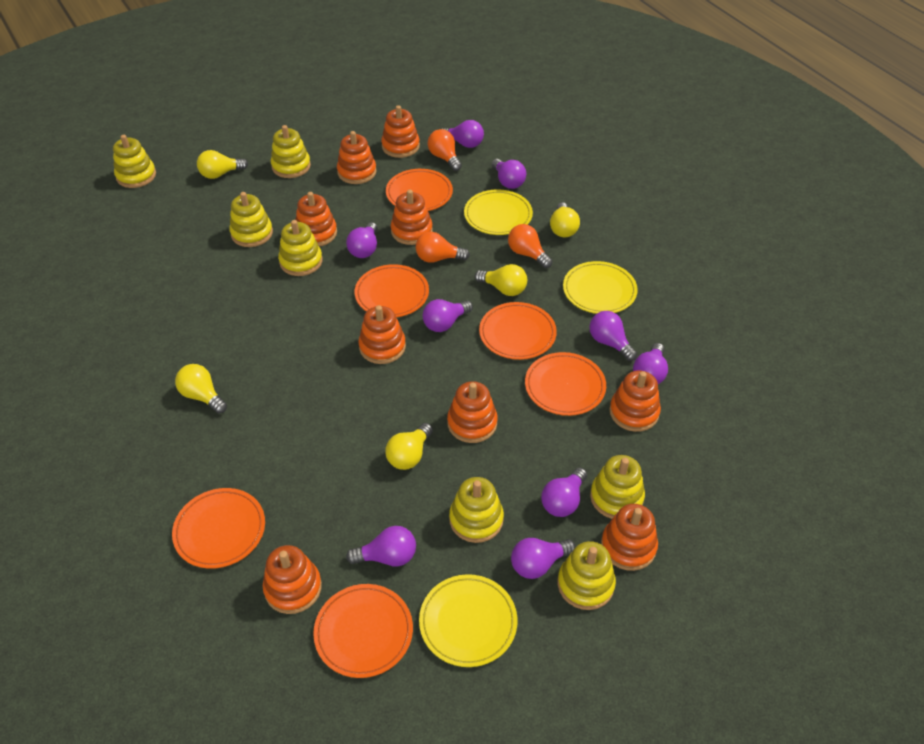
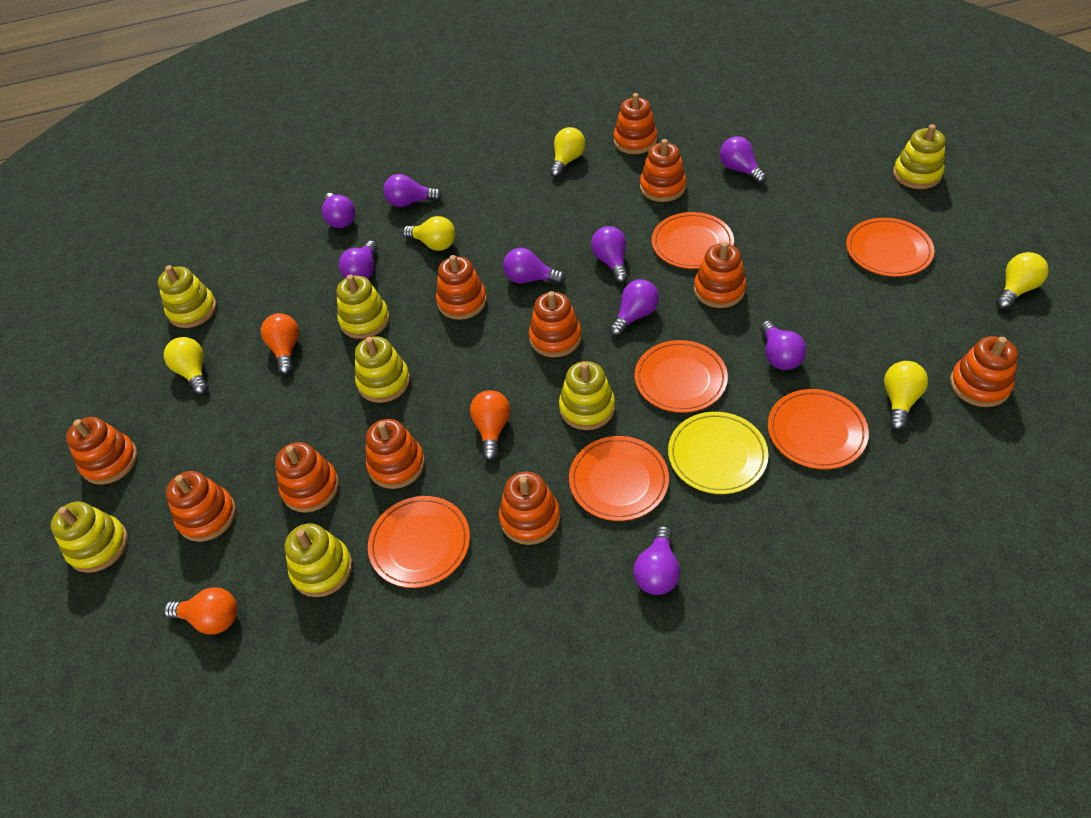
orange stacking toy: [263,545,322,614] [295,192,337,247] [337,131,376,184] [358,305,406,364] [381,105,420,158] [391,190,433,245] [447,381,498,443] [601,504,658,571] [609,371,661,432] = 9 -> [66,417,138,485] [166,471,236,542] [275,442,339,513] [366,419,425,489] [436,255,487,320] [499,472,560,545] [529,291,581,357] [614,93,657,154] [640,139,686,202] [694,242,746,308] [950,336,1018,407] = 11
yellow plate: [419,574,518,667] [464,189,533,235] [563,261,638,314] = 3 -> [668,412,768,494] = 1

